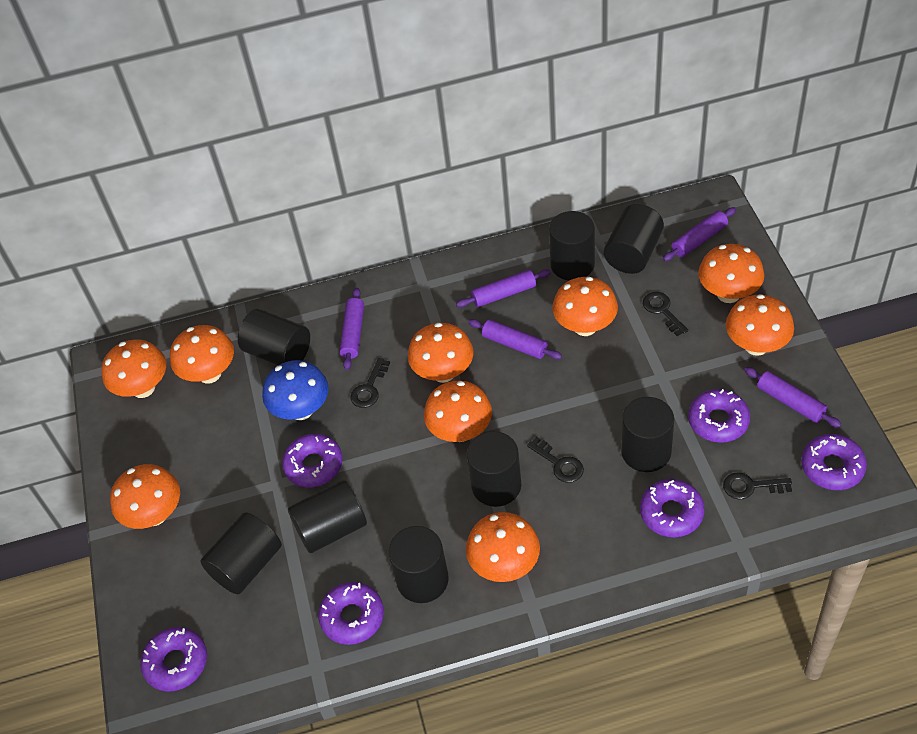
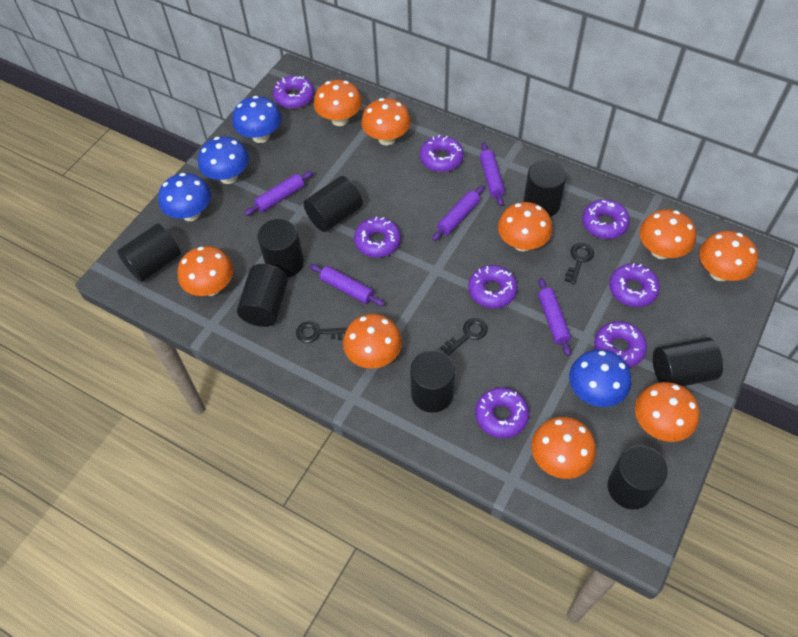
black key: [350,358,390,408] [527,437,584,483] [643,292,688,336] [723,472,792,499] = 4 -> [296,321,347,343] [441,318,488,356] [565,243,594,284] = 3
blue mushroom: [262,360,329,420] = 1 -> [158,173,211,221] [198,136,249,184] [232,96,281,143] [569,349,631,407] = 4
purple donut: [140,627,207,692] [282,434,343,487] [318,582,384,645] [640,479,705,537] [688,389,750,443] [801,434,867,490] = 6 -> [273,75,314,109] [354,217,401,258] [420,135,464,172] [468,265,518,308] [475,387,529,438] [582,199,630,239] [594,321,647,367] [609,263,660,307] = 8

